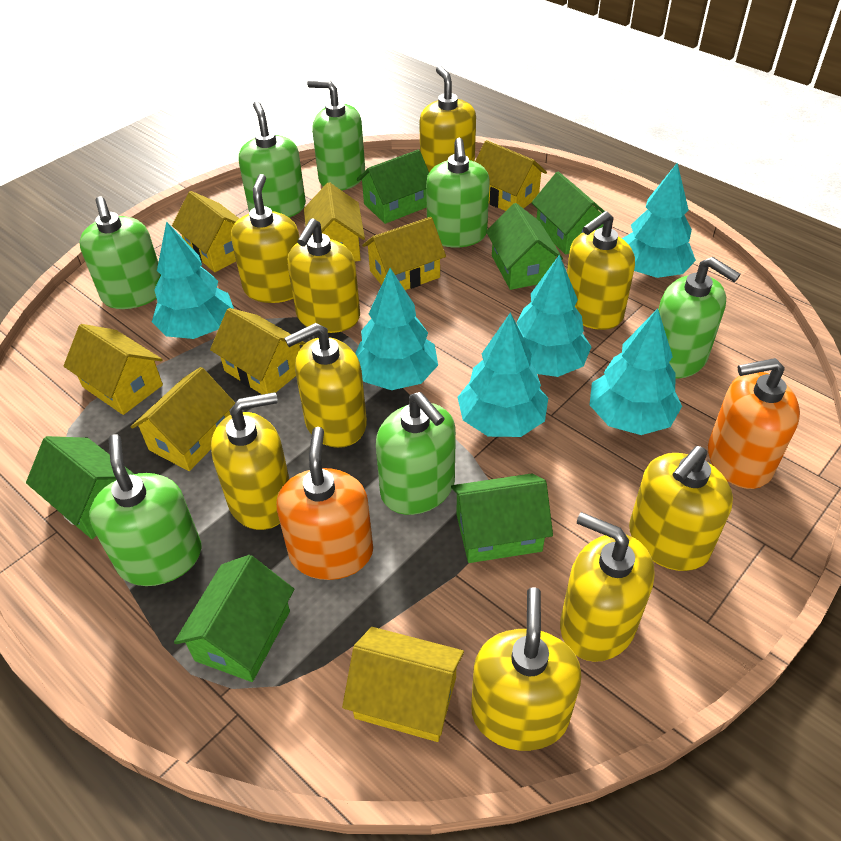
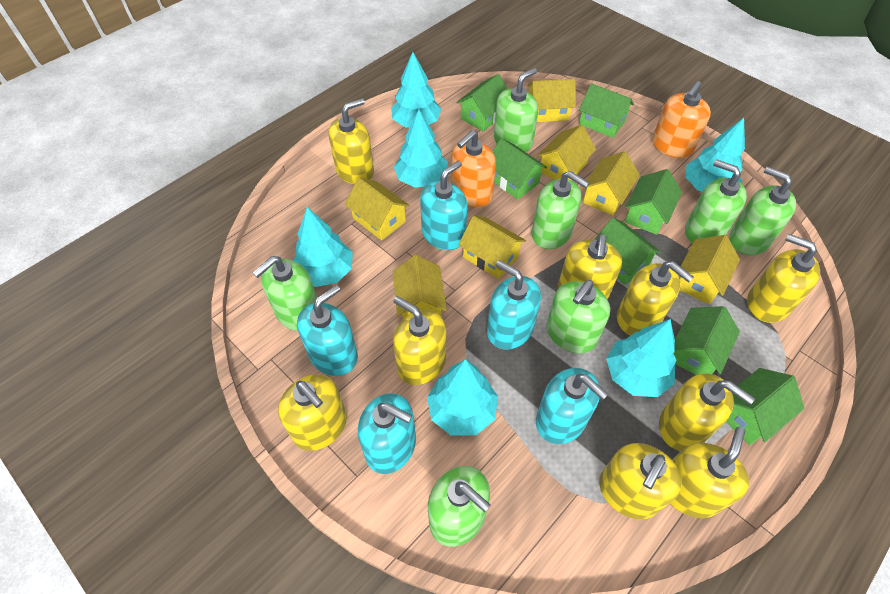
green house: [26,436,134,539] [174,555,294,682] [357,150,429,224] [451,473,553,563] [486,203,563,290] [531,172,604,255] = 6 -> [457,74,507,132] [492,138,547,200] [579,83,634,138] [594,218,661,285] [625,169,682,235] [674,306,740,375] [726,368,804,445] = 7
turquoise soap dispenser: none = 0 -> [297,285,358,376] [358,393,416,474] [420,160,468,250] [487,260,541,350] [536,368,608,444] = 5
yellow house: [64,324,163,415] [131,367,235,471] [172,191,240,272] [210,308,306,395] [304,182,365,261] [342,627,464,742] [362,217,446,290] [475,140,547,211] = 8 -> [345,178,410,240] [393,255,447,319] [458,216,526,279] [527,79,576,122] [537,125,596,180] [582,151,640,215] [679,235,740,304] = 7

